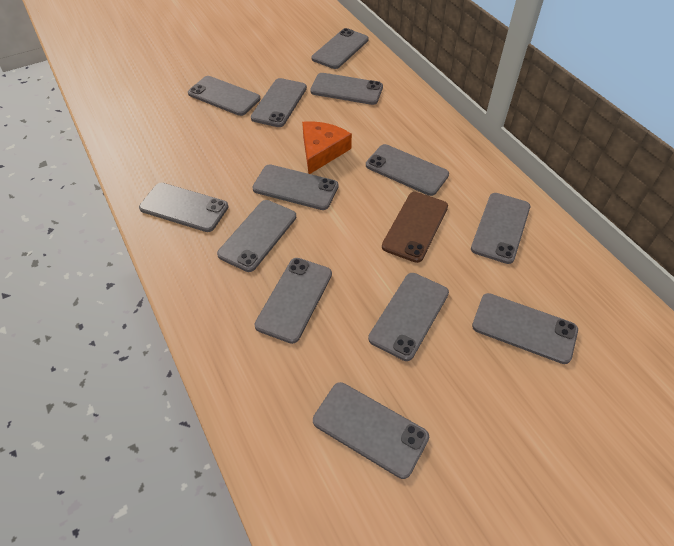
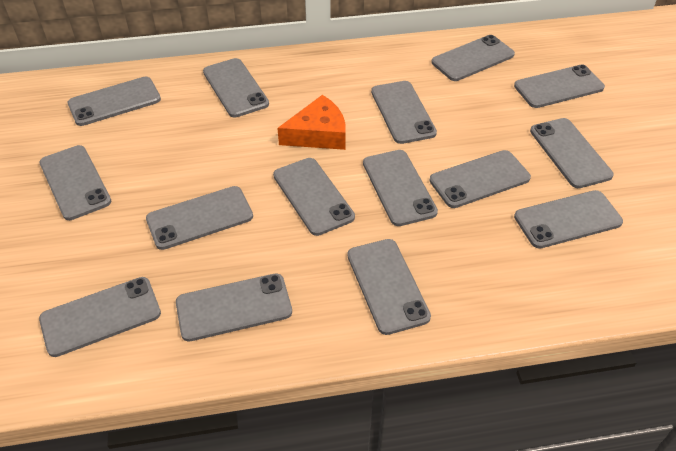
brown phone: [382,192,448,263] = 1 -> none = 0
grey phone: [139,183,228,232] [188,76,260,116] [217,200,296,272] [251,78,307,127] [252,164,339,210] [255,258,332,344] [310,73,383,105] [312,28,369,69] [313,382,429,479] [366,144,449,196] [368,273,449,361] [471,193,530,264] [472,293,578,364] = 13 -> [39,145,111,220] [39,277,161,357] [68,77,161,126] [146,186,253,250] [176,274,292,342] [203,58,269,117] [273,158,355,236] [347,239,431,335] [363,150,438,226] [371,81,437,144] [430,150,531,208] [432,35,515,81] [514,64,605,108] [514,190,623,249] [530,118,614,188] = 15

